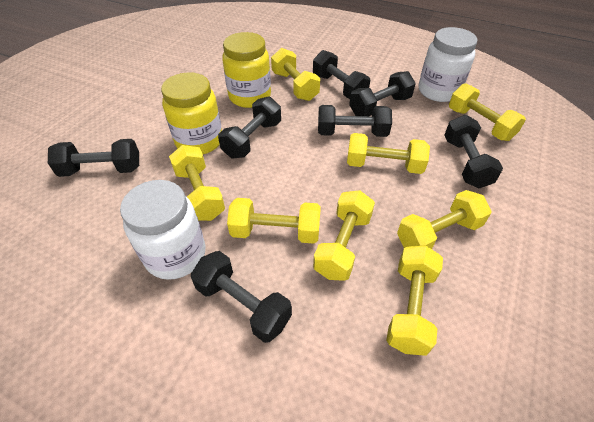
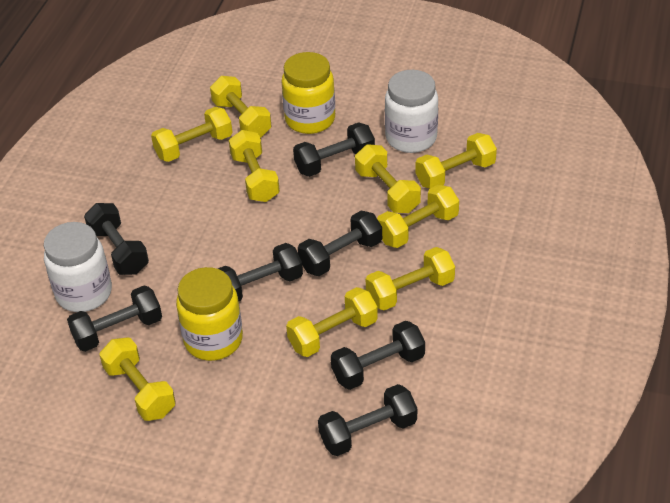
yellow dumbbell: [169,145,225,221] [227,198,321,244] [271,48,320,101] [313,190,375,281] [347,133,430,174] [386,245,443,356] [397,190,491,249] [449,83,526,141] = 8 -> [99,338,176,421] [151,107,233,162] [210,76,271,138] [229,130,280,202] [286,287,378,357] [355,144,421,213] [366,247,455,310] [377,185,459,248] [415,133,497,189] = 9

